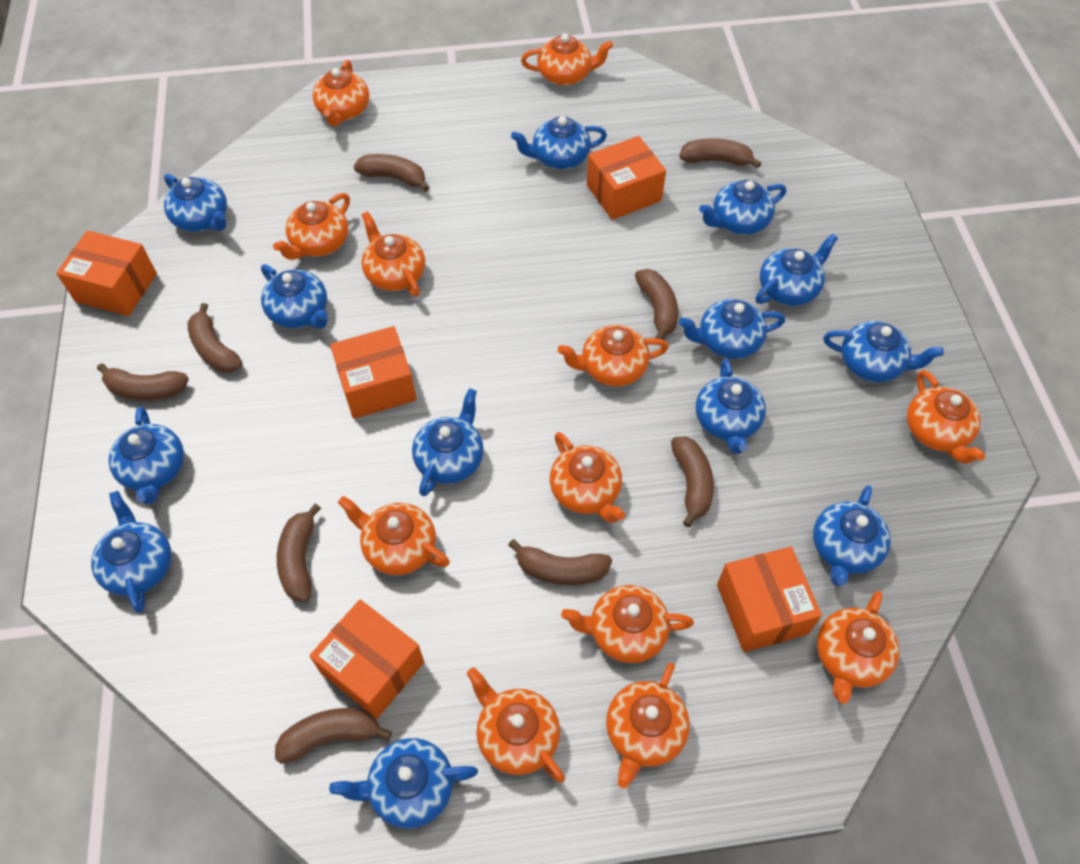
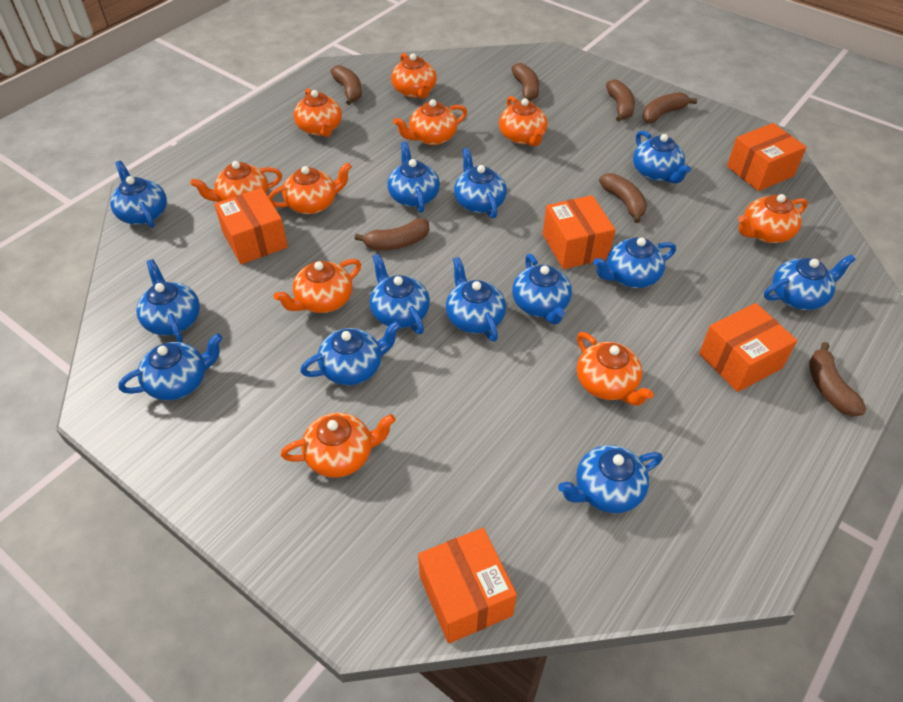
brown banana: [97,363,189,400] [187,303,242,373] [275,708,392,764] [277,504,321,602] [354,154,429,192] [508,539,612,585] [635,269,678,340] [671,437,714,527] [679,139,761,168] = 9 -> [330,65,362,105] [355,218,429,250] [511,63,539,101] [599,173,647,223] [606,79,635,122] [643,92,697,123] [809,342,866,416] = 7
orange teapot: [273,193,350,260] [313,60,369,126] [338,496,450,575] [362,211,425,297] [467,667,565,783] [521,33,613,86] [550,432,625,523] [558,325,669,386] [561,585,694,663] [606,662,690,788] [817,591,899,704] [907,370,985,464] = 12 -> [191,161,282,202] [268,162,352,214] [274,259,361,313] [281,413,396,478] [294,88,342,137] [391,53,437,99] [393,99,467,145] [499,96,547,146] [577,332,654,406] [738,194,808,243] = 10

